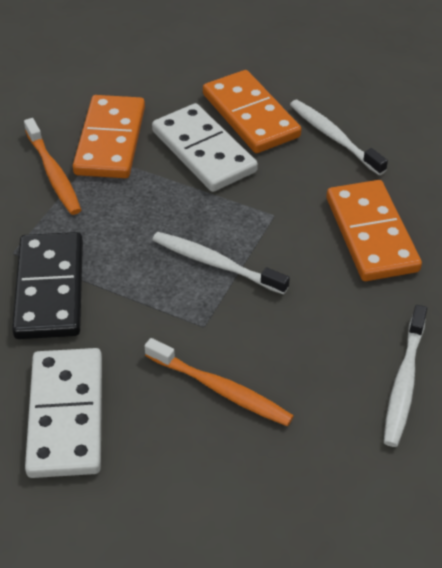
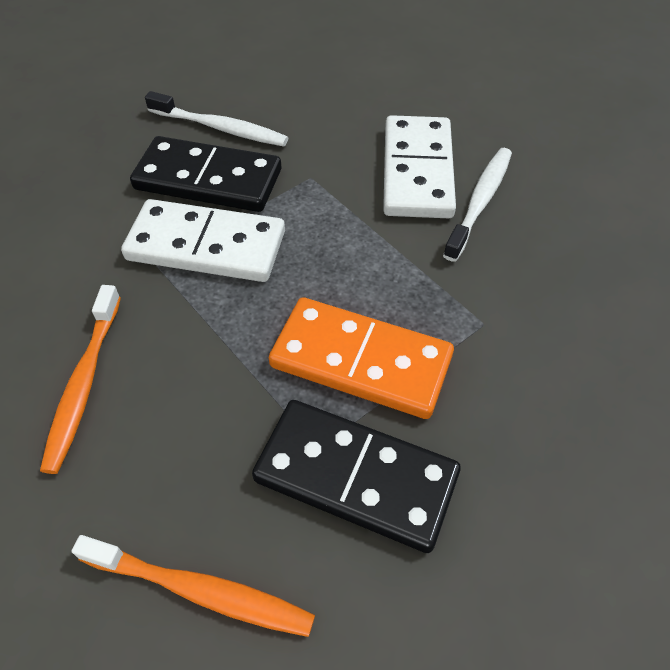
black domino: [12,232,83,339] = 1 -> [130,136,281,212] [252,400,461,553] = 2
orange domino: [73,95,145,178] [203,70,301,153] [326,180,422,281] = 3 -> [269,297,454,419] = 1
white toothbrush: [152,232,290,295] [290,100,388,175] [384,305,427,447] = 3 -> [145,91,288,147] [443,148,512,262] = 2

